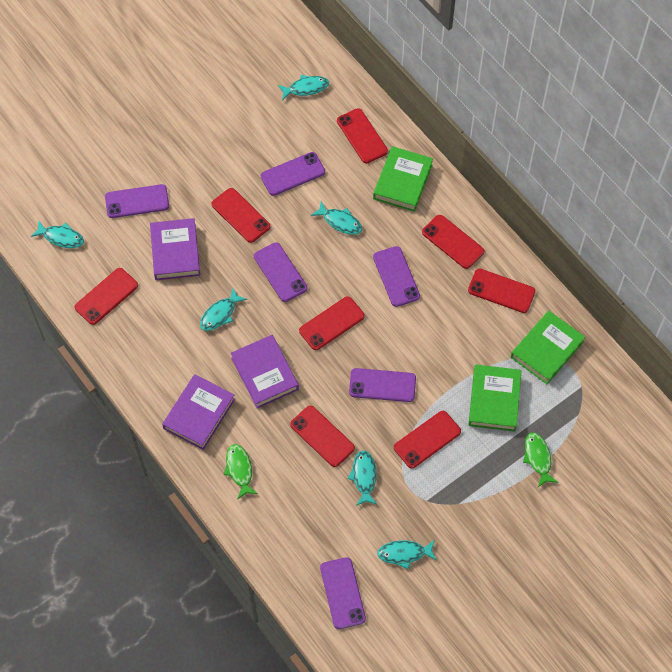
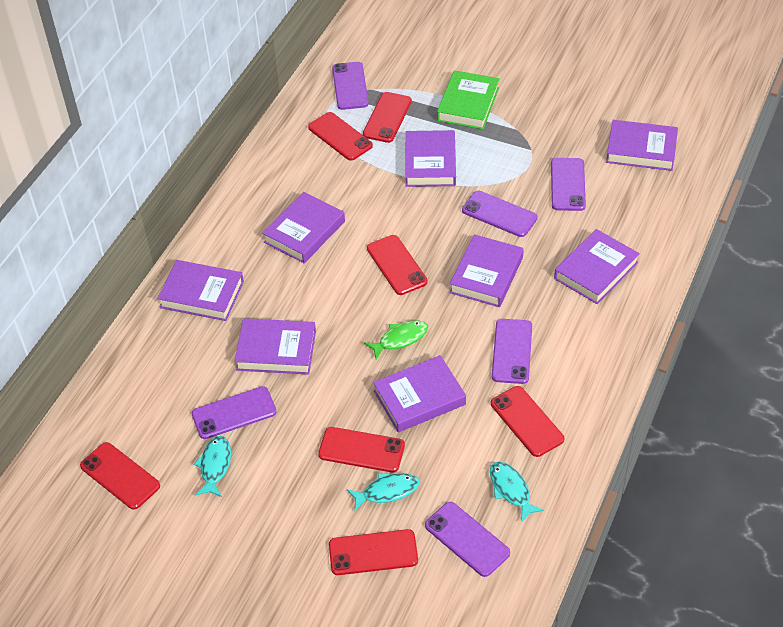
green book: [373,146,433,212] [468,365,522,431] [511,311,585,384] = 3 -> [437,70,499,129] = 1
green fish: [224,444,258,499] [523,432,558,487] = 2 -> [364,320,428,359] = 1
purple book: [150,218,200,280] [162,374,235,450] [231,335,299,408] = 3 -> [157,260,244,321] [234,318,316,375] [262,192,345,263] [373,355,466,432] [405,130,456,187] [450,234,524,307] [554,229,640,304] [606,120,678,171] = 8
red phone: [75,268,138,325] [212,188,270,243] [290,406,355,467] [299,296,365,350] [337,108,388,164] [394,411,461,469] [422,215,485,269] [468,269,535,313] = 8 -> [80,442,160,510] [308,112,373,161] [318,427,405,472] [329,529,418,575] [363,92,412,143] [367,235,428,295] [491,386,564,457] = 7
turquoise fish: [31,220,84,248] [200,287,247,331] [278,75,329,100] [311,201,362,235] [348,450,377,506] [377,540,437,569] = 6 -> [194,436,231,497] [347,473,419,511] [490,462,544,523] = 3

